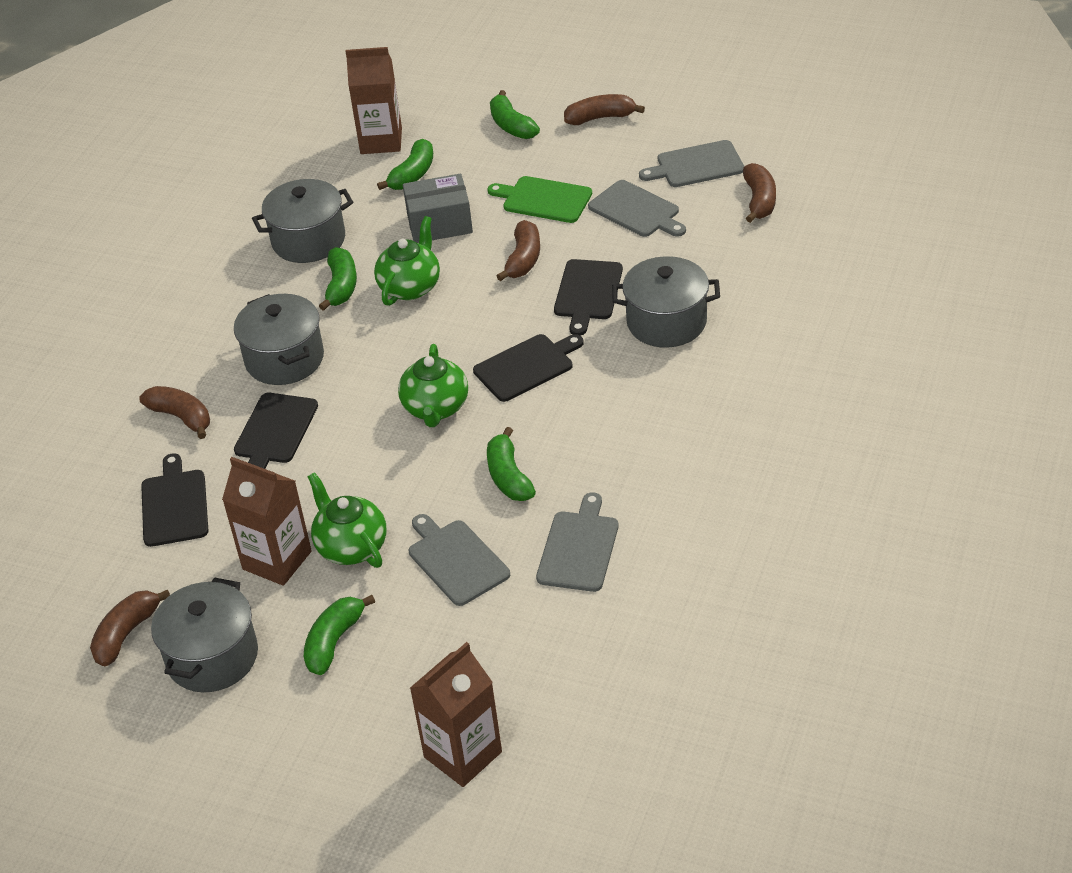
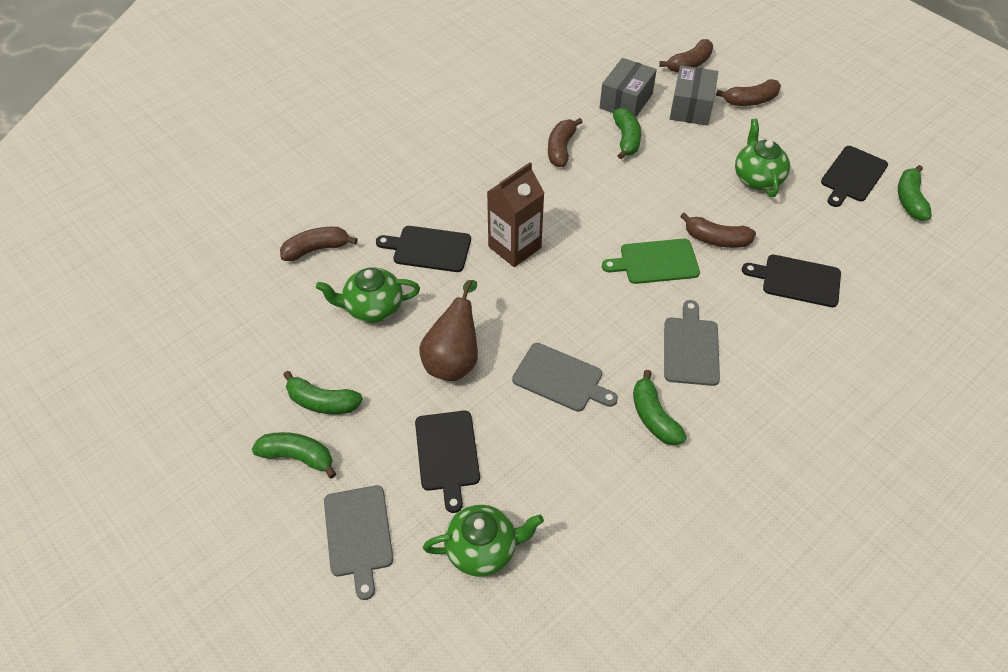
brown carton: [222,457,312,586] [346,47,402,154] [410,642,502,787] = 3 -> [487,162,544,267] = 1
brown pear: none = 0 -> [419,280,478,381] = 1
grey box: [403,174,473,243] = 1 -> [600,58,657,117] [670,65,718,125] = 2
grey cutting board: [409,514,510,606] [536,492,619,592] [588,180,686,237] [639,140,744,187] = 4 -> [324,485,393,600] [512,343,618,412] [664,300,720,386] = 3
grey pot: [151,577,258,692] [234,294,324,385] [252,179,353,263] [612,256,720,348] = 4 -> none = 0

